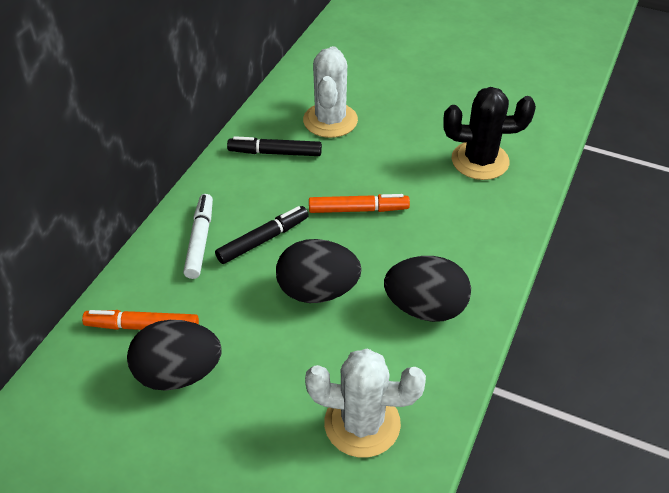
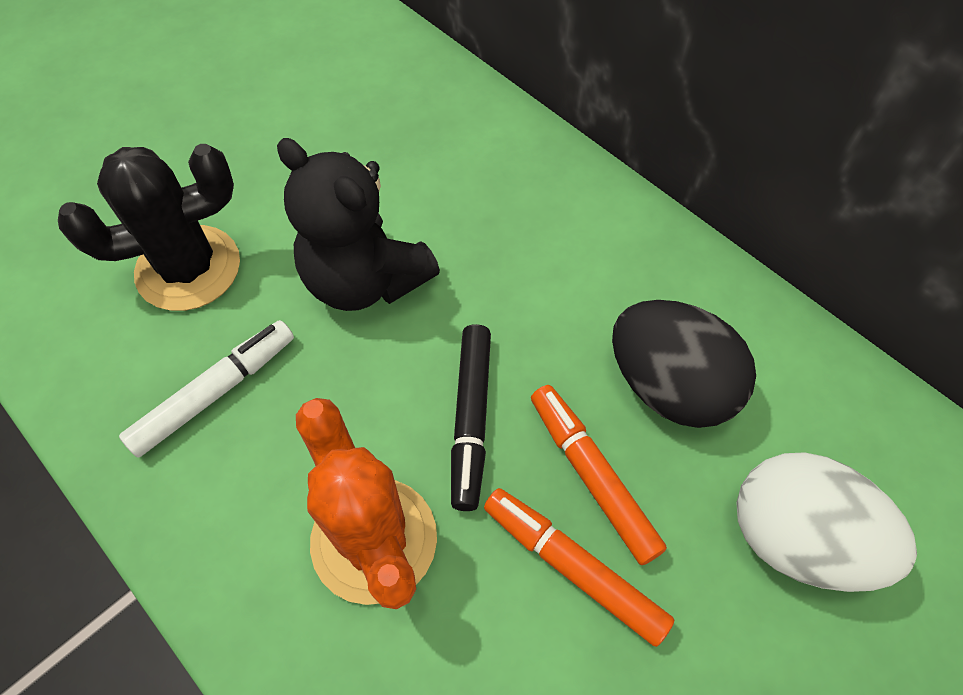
black egg: [127,320,221,391] [276,239,362,303] [384,256,471,322] = 3 -> [612,300,756,428] = 1
black marker: [215,206,309,264] [227,136,322,156] = 2 -> [451,324,491,511] = 1
black teddy bear: none = 0 -> [277,138,440,311] = 1
orange cactus: none = 0 -> [296,398,437,609] = 1
white cactus: [303,46,358,138] [305,348,426,458] = 2 -> none = 0
white egg: none = 0 -> [736,452,917,592] = 1

